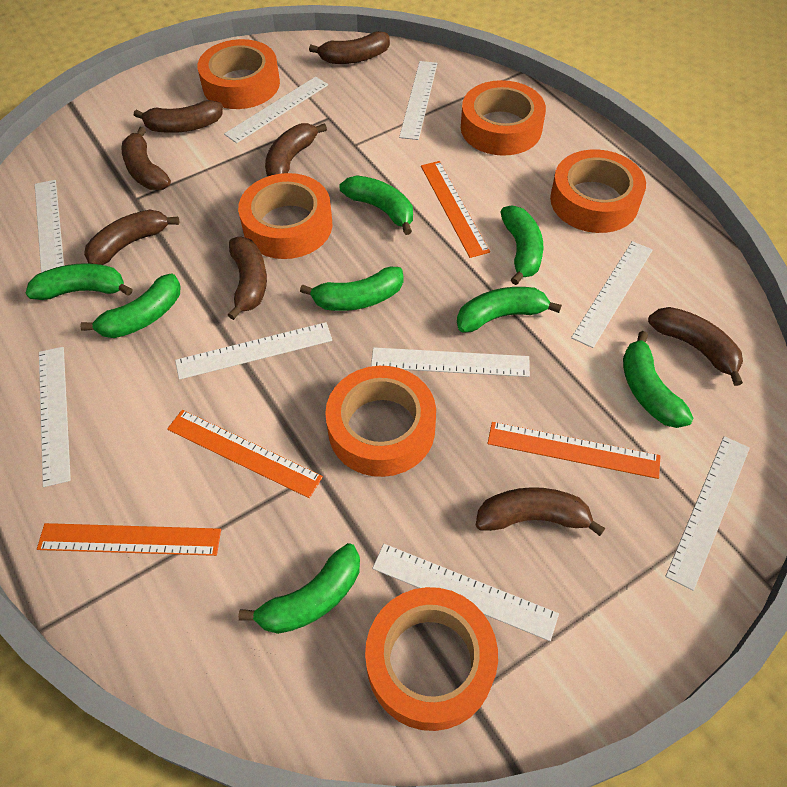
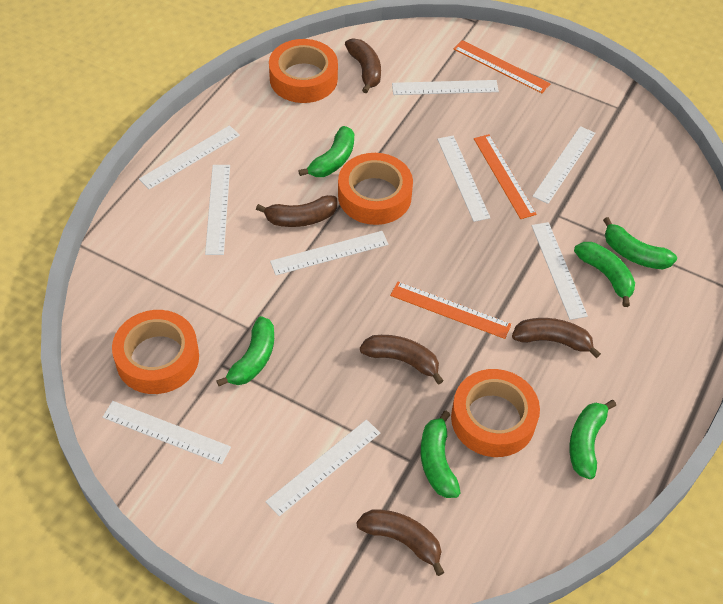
brown banana: [84,210,180,265] [122,127,171,190] [134,100,223,133] [228,237,267,320] [265,123,327,176] [309,31,390,64] [476,487,605,536] [648,307,743,386] = 8 -> [256,195,337,227] [345,38,381,93] [356,509,444,576] [360,335,444,385] [512,318,601,358] = 5
green banana: [26,263,132,300] [80,274,181,338] [238,543,360,634] [300,267,403,311] [340,176,413,235] [457,287,562,333] [500,205,543,285] [623,331,694,428] = 8 -> [216,316,274,386] [298,126,354,177] [421,410,461,498] [569,400,616,479] [574,242,635,307] [603,217,677,270] = 6
orange ruler: [37,523,221,556] [167,410,323,498] [421,161,490,258] [487,422,660,479] = 4 -> [390,282,512,339] [454,40,550,93] [474,134,537,219] = 3
orange tape: [197,39,280,109] [238,173,332,259] [325,366,436,477] [365,587,498,731] [461,80,546,156] [550,150,646,233] = 6 -> [112,310,199,394] [269,39,338,103] [338,153,413,225] [451,369,540,457] = 4

